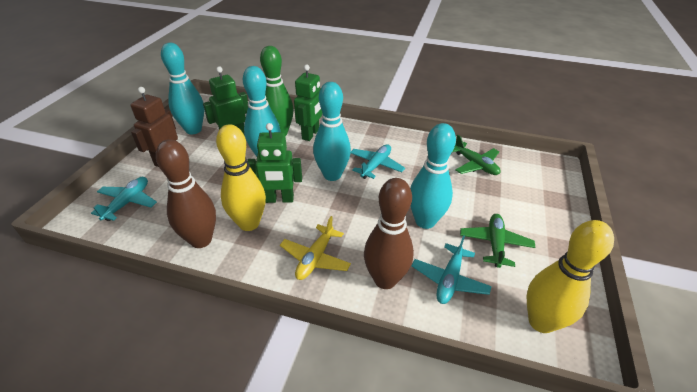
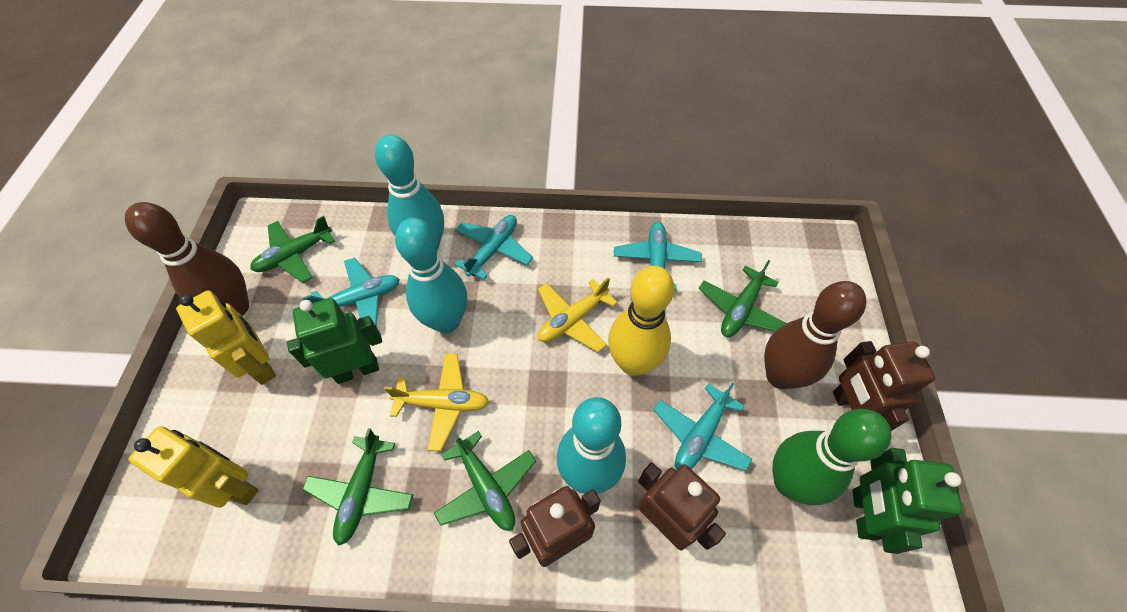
brown robot: [130,87,178,167] = 1 -> [509,486,601,567] [638,462,726,550] [833,341,935,431] = 3
green plane: [452,135,501,175] [460,214,536,268] = 2 -> [250,216,335,283] [302,428,413,546] [434,431,536,531] [698,260,787,337] = 4
green robot: [203,66,248,134] [247,123,302,203] [294,64,322,141] = 3 -> [287,298,382,384] [852,448,963,554] = 2
turquoise bowling pin: [161,43,204,134] [243,66,281,157] [313,82,351,181] [410,123,456,229] = 4 -> [375,135,444,251] [395,218,467,333] [557,397,626,494] = 3
turquoise plane: [91,177,157,221] [351,144,405,179] [412,235,492,304] = 3 -> [302,258,400,326] [455,215,533,280] [614,222,702,290] [653,382,753,471] = 4
yellow bowling pin: [216,124,266,231] [527,220,614,333] = 2 -> [608,266,675,376] = 1
yellow plane: [280,216,351,280] = 1 -> [384,353,489,451] [538,277,617,352] = 2
yellow robot: none = 0 -> [129,426,259,508] [176,290,276,385] = 2

